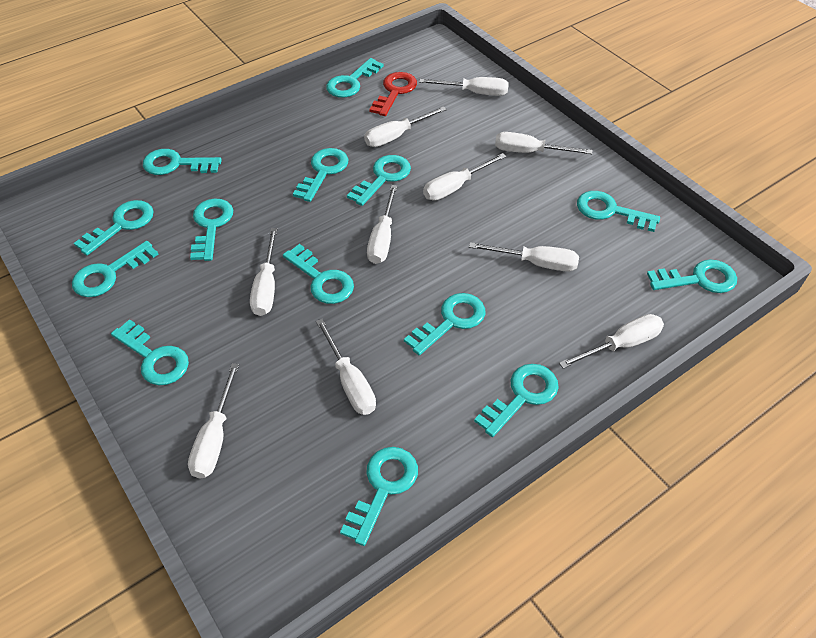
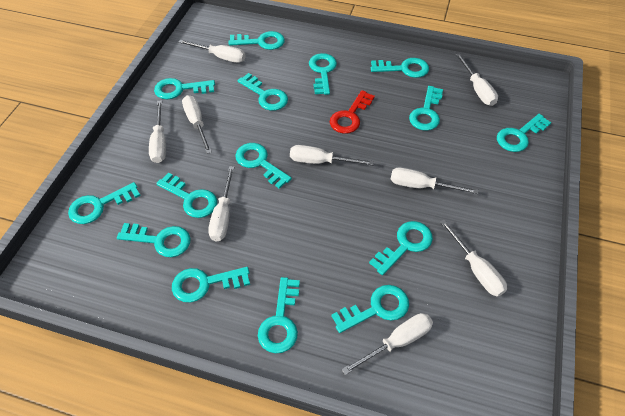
turquoise key: [72,241,158,297] [74,200,154,255] [111,319,189,385] [143,149,222,175] [190,198,233,261] [283,244,354,304] [293,148,348,202] [326,58,383,98] [340,447,418,546] [347,155,411,206] [404,293,485,355] [474,364,559,437] [577,191,660,232] [647,259,737,293] = 14 -> [68,182,141,224] [117,223,191,257] [154,78,215,99] [156,173,218,218] [172,267,250,302] [228,31,285,50] [235,143,292,189] [238,73,288,111] [258,277,300,353] [309,53,337,95] [331,285,409,333] [369,221,433,275] [371,58,429,78] [409,86,443,131] [497,114,551,152] = 15
white screwdriver: [188,363,239,479] [250,228,277,316] [316,319,376,415] [364,106,447,147] [367,185,397,264] [419,77,509,96] [423,153,507,201] [469,242,579,272] [495,132,593,154] [559,314,664,369] = 10 -> [149,100,166,163] [178,40,246,63] [182,95,212,154] [208,166,234,242] [290,145,374,165] [342,313,433,375] [390,167,479,194] [440,220,507,297] [456,53,498,106] = 9

